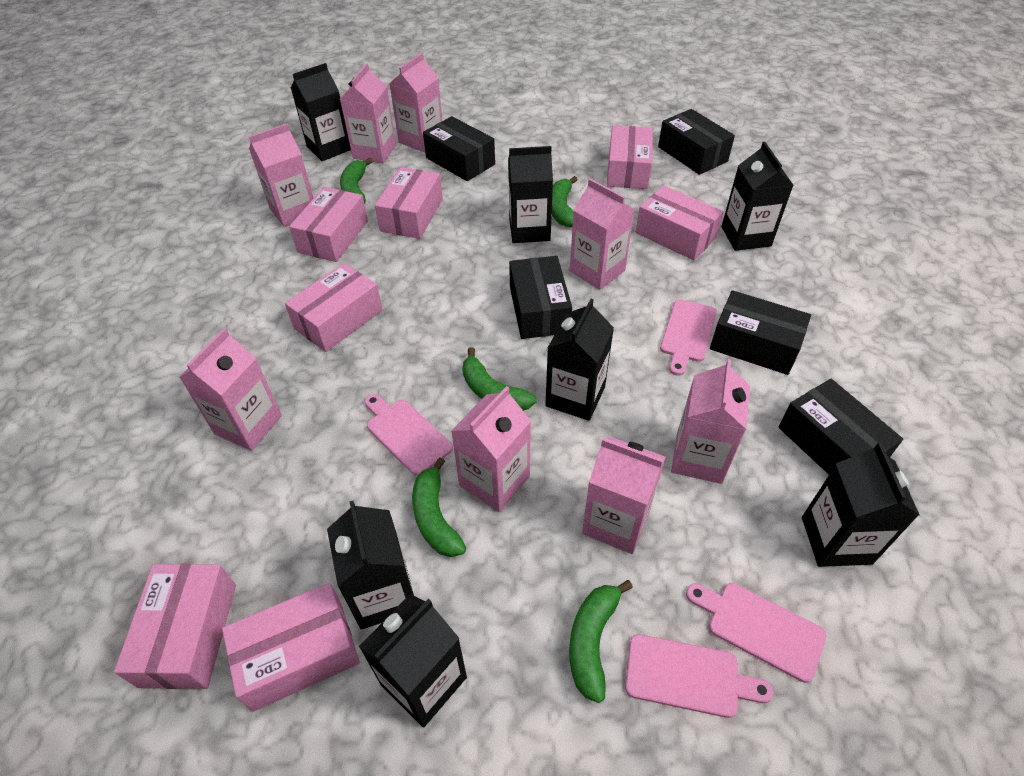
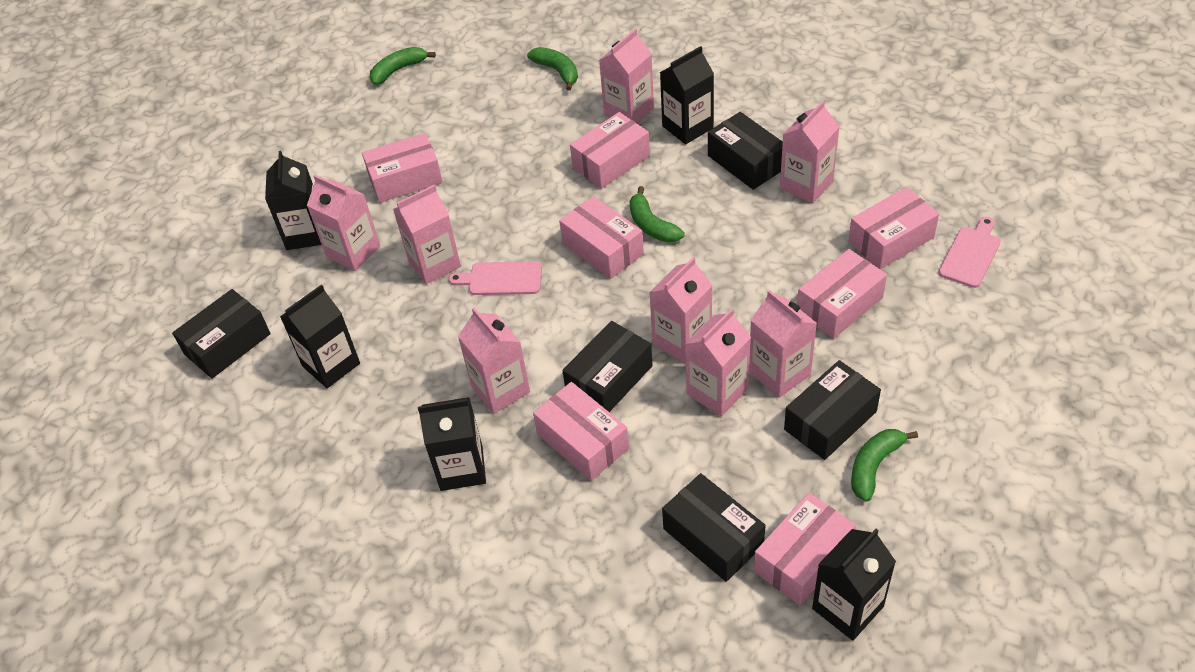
black carton: [291,63,351,161] [327,501,414,630] [359,594,467,727] [508,146,553,243] [545,299,614,421] [721,142,793,251] [802,442,920,567] = 7 -> [265,151,322,250] [280,285,360,388] [418,397,486,491] [660,46,714,144] [812,529,896,641] = 5
green banana: [340,157,373,204] [412,457,466,557] [462,347,536,411] [552,176,578,227] [569,580,633,703] = 5 -> [370,47,436,85] [527,47,578,91] [630,186,685,243] [851,429,918,501] = 4
pink cutting board: [364,394,453,476] [625,634,774,718] [660,299,717,376] [686,583,826,683] = 4 -> [448,261,542,295] [938,217,1001,288] = 2

